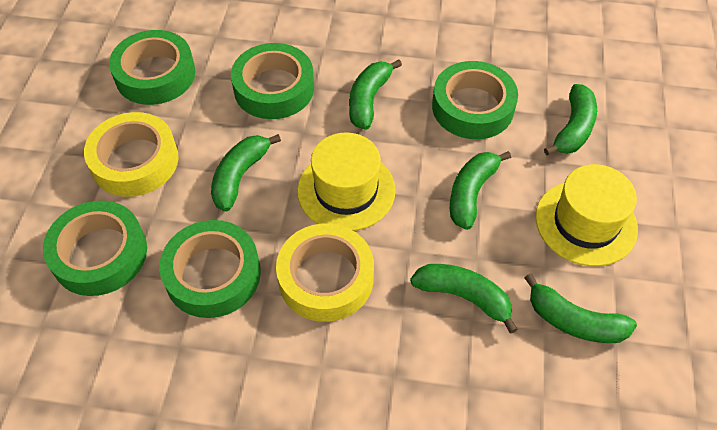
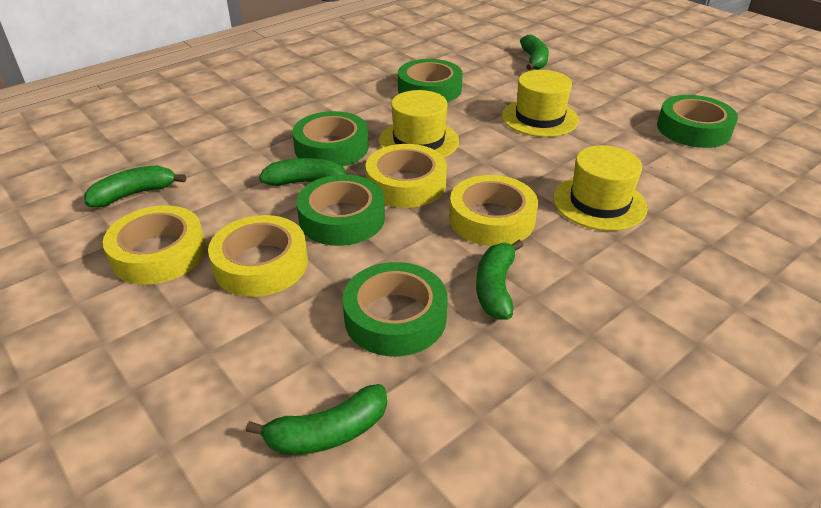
green banana: [211,134,281,212] [349,60,402,130] [410,264,518,334] [450,151,511,230] [524,273,637,343] [544,84,597,155] = 6 -> [84,165,186,207] [246,384,387,455] [259,158,346,186] [476,240,524,320] [520,35,549,70] = 5
yellow hat: [297,132,395,231] [535,164,638,266] = 2 -> [379,90,459,158] [502,70,579,137] [553,145,648,231] = 3
yellow tape: [84,112,179,197] [276,223,374,322] = 2 -> [103,205,206,284] [208,215,308,297] [365,144,447,208] [449,175,538,246] = 4

